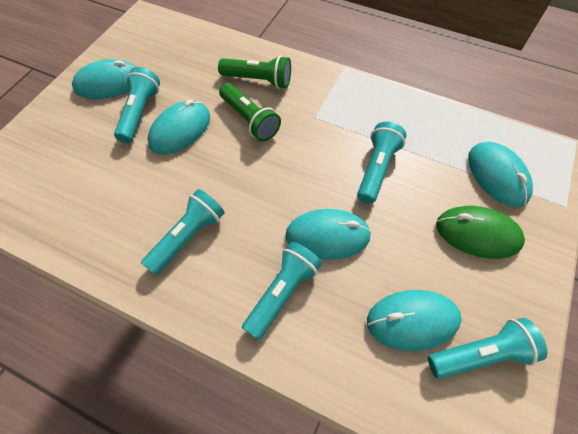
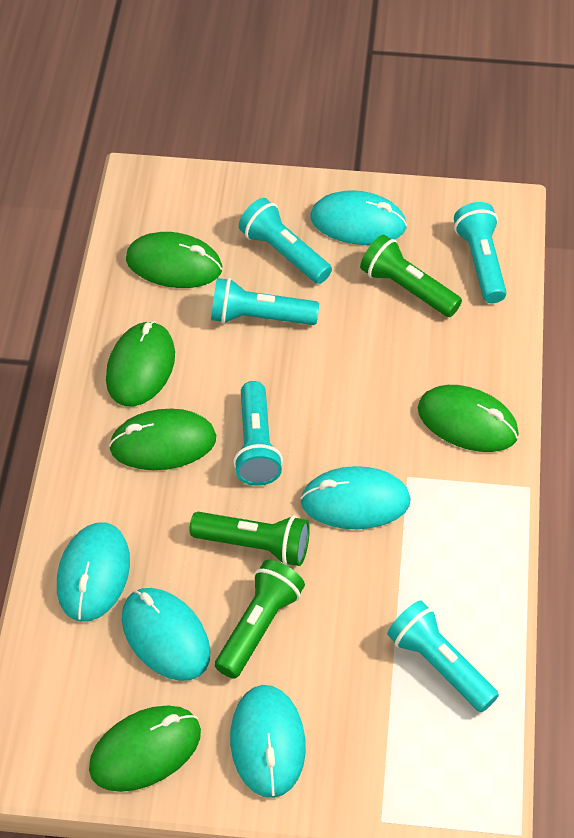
green flashlight: [218,55,291,89] [219,83,281,141] = 2 -> [189,512,310,566] [215,560,305,679] [360,235,462,317] = 3
green mouse: [436,206,525,259] = 1 -> [89,706,201,792] [106,321,175,406] [109,409,216,470] [126,232,222,288] [418,385,519,452] = 5

